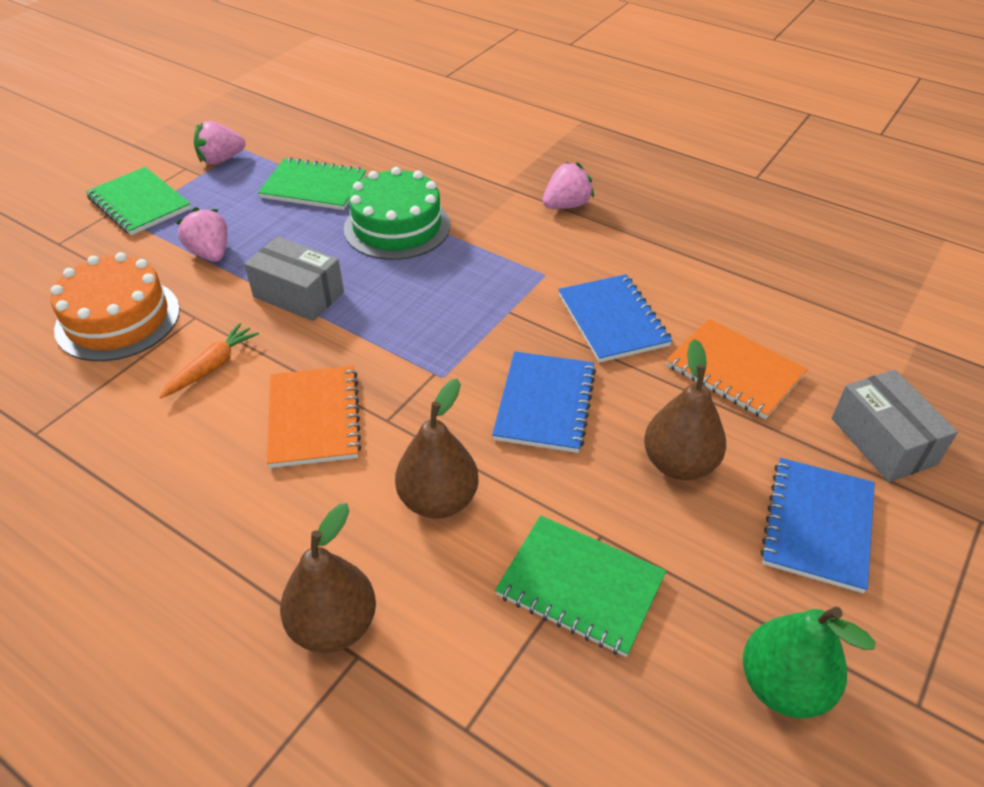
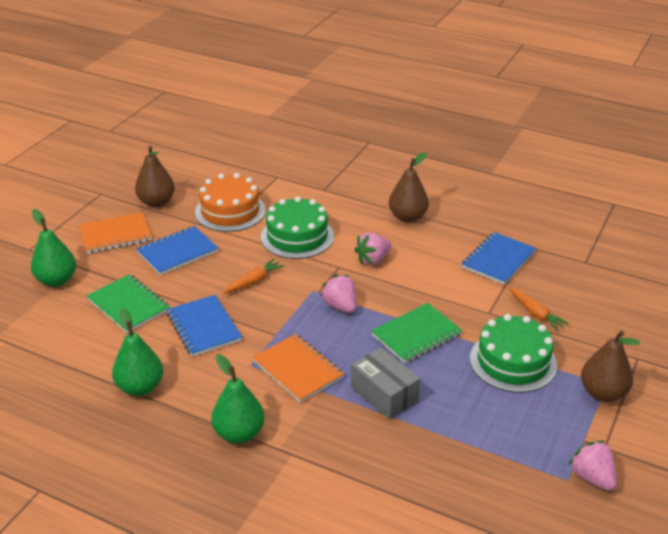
green cake: [344,167,450,260] = 1 -> [261,196,334,259] [470,314,557,393] = 2
green notebook: [86,167,191,235] [258,157,366,210] [495,515,666,657] = 3 -> [86,274,170,333] [371,303,463,363] = 2
green pear: [743,607,875,718] = 1 -> [31,209,76,287] [112,308,163,396] [212,354,265,443] = 3
grey box: [244,236,344,321] [832,370,958,482] = 2 -> [351,347,420,420] = 1
orange carrot: [159,323,259,398] = 1 -> [222,258,284,294] [509,287,569,331] = 2

